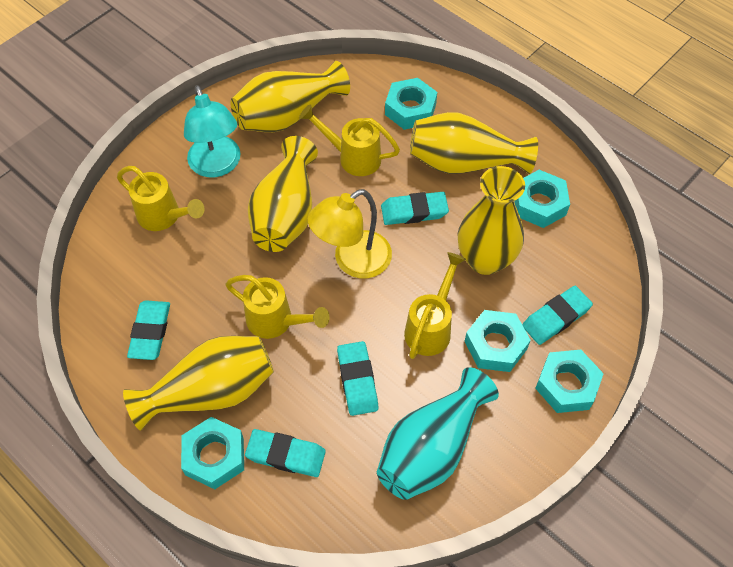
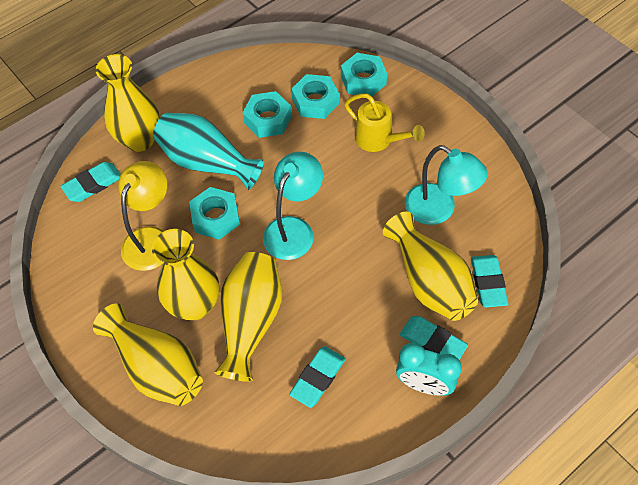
turquoise clock: none = 0 -> [396,343,462,396] = 1
turquoise eraser: [127,300,170,360] [245,429,326,477] [337,341,379,416] [381,192,449,225] [522,286,593,345] = 5 -> [60,162,121,202] [289,346,345,408] [400,316,468,360] [471,255,508,307] = 4
turquoise lamp: [184,85,241,177] = 1 -> [263,152,323,260] [405,145,488,225] = 2
turquoise nut: [181,417,244,489] [385,78,437,130] [464,310,531,372] [514,170,570,228] [535,350,604,413] = 5 -> [189,187,240,240] [243,91,292,138] [291,74,339,119] [341,53,387,97] = 4
yellow watering can: [117,166,204,231] [225,275,330,339] [299,104,400,176] [404,252,466,359] = 4 -> [344,93,425,152] = 1

